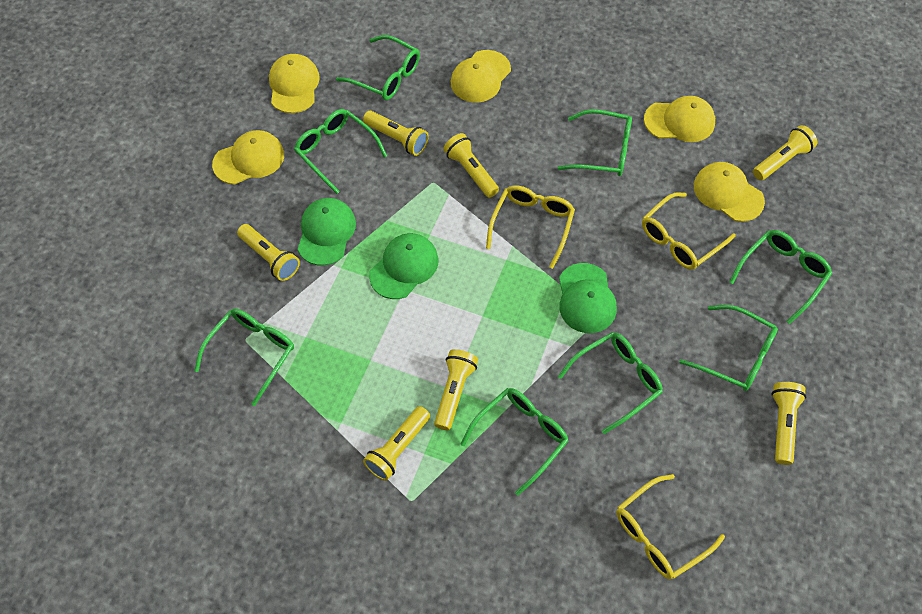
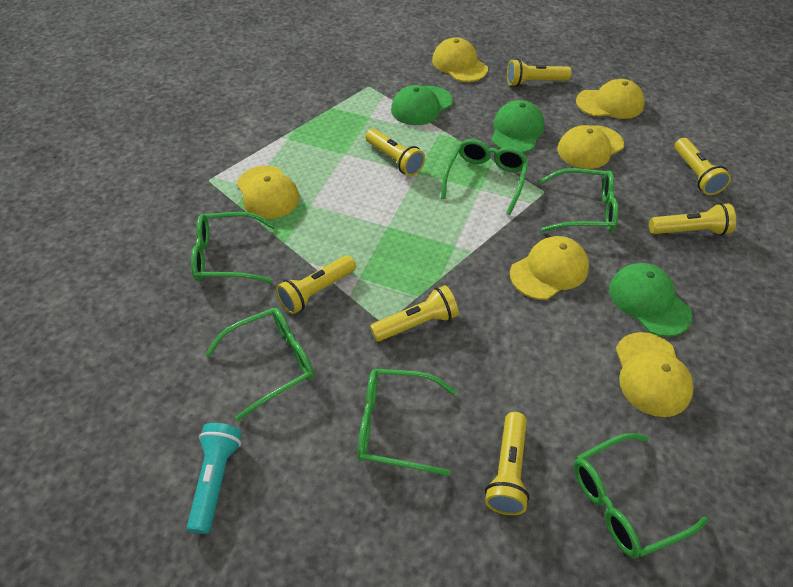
green glasses: [194,309,294,406] [294,109,387,194] [336,35,420,100] [461,388,568,496] [558,109,632,176] [558,332,663,434] [679,305,778,391] [729,230,832,324] = 8 -> [191,212,276,283] [205,308,314,421] [358,369,457,476] [441,139,529,215] [539,168,618,232] [574,433,708,558] = 6
turquoise flashlight: none = 0 -> [187,423,242,534] = 1
yellow cap: [212,130,284,185] [269,54,320,113] [451,50,511,103] [644,96,715,142] [694,162,765,222] = 5 -> [237,166,299,219] [432,37,488,82] [510,236,589,300] [557,125,624,169] [576,79,645,119] [616,332,694,417] = 6
yellow glasses: [486,185,575,269] [616,474,725,580] [642,192,736,270] = 3 -> none = 0

